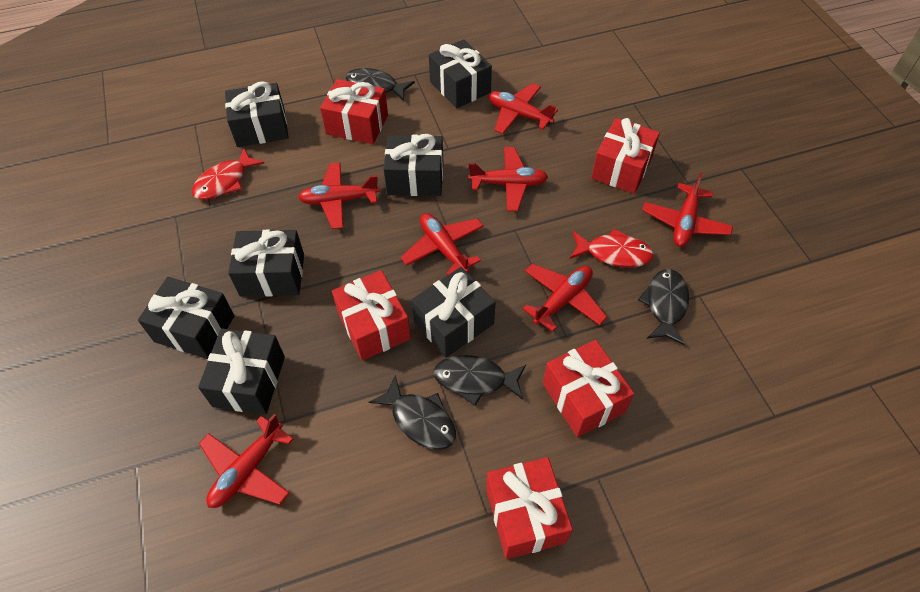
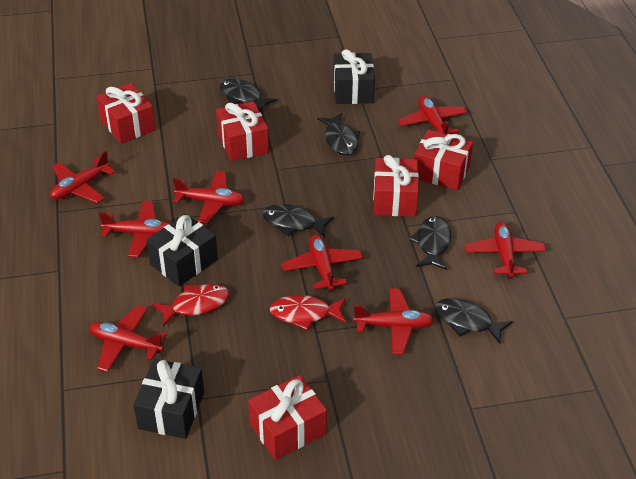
black fish: [346,68,415,101] [369,375,456,450] [434,355,526,406] [638,269,689,345] = 4 -> [220,78,277,113] [262,204,334,237] [317,113,360,155] [409,216,451,270] [435,298,513,344] = 5
black gift: [138,277,235,359] [198,328,285,414] [225,81,289,147] [228,230,304,297] [384,134,443,196] [411,267,496,358] [429,39,492,109] = 7 -> [133,359,204,439] [147,214,218,286] [333,49,375,104] = 3
red plane: [199,414,294,508] [298,162,380,229] [401,213,484,275] [468,147,548,211] [489,83,558,134] [522,264,607,332] [642,172,733,247] = 7 -> [50,151,115,203] [89,305,167,372] [99,201,170,257] [173,171,245,224] [281,234,363,292] [353,288,434,354] [398,96,467,134] [464,222,546,279] = 8

